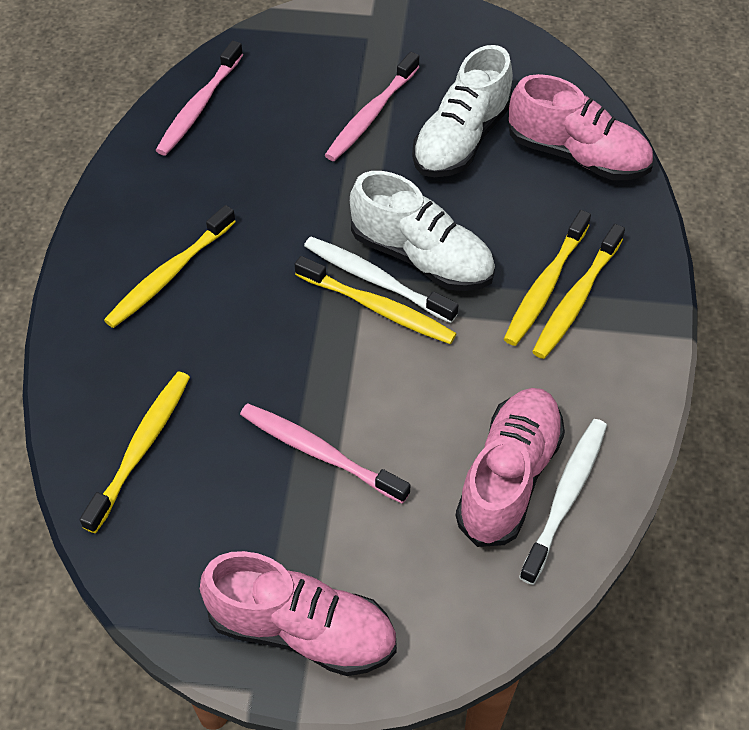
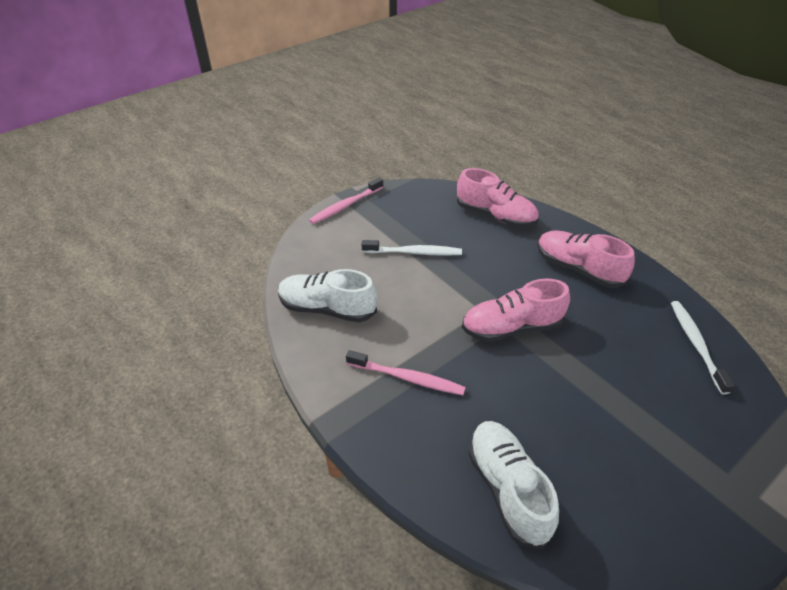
pink toothbrush: [155,41,243,156] [240,403,410,504] [325,52,419,161] = 3 -> [309,178,383,224] [346,350,466,395] = 2
yellow toothbrush: [80,372,190,533] [104,205,236,328] [295,256,457,344] [504,210,591,346] [532,224,625,359] = 5 -> none = 0

